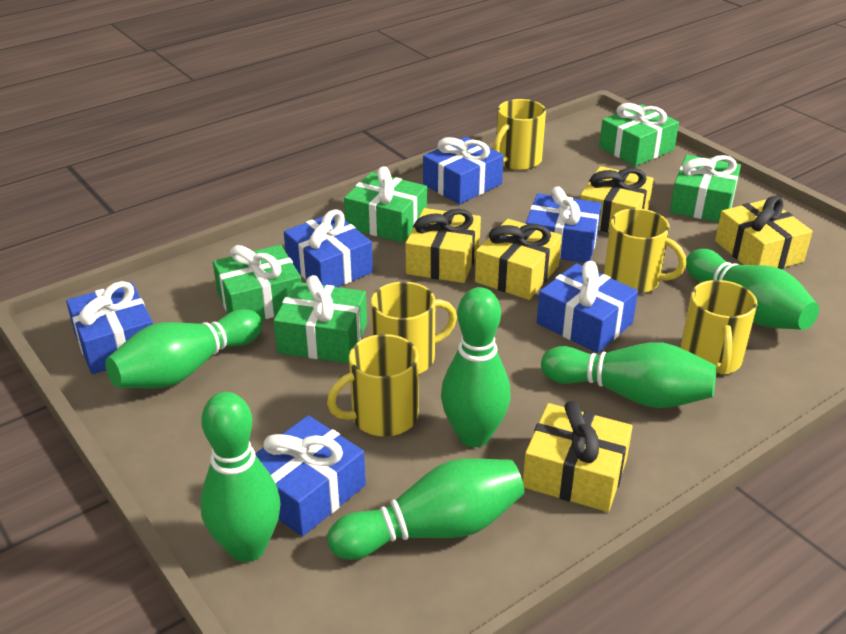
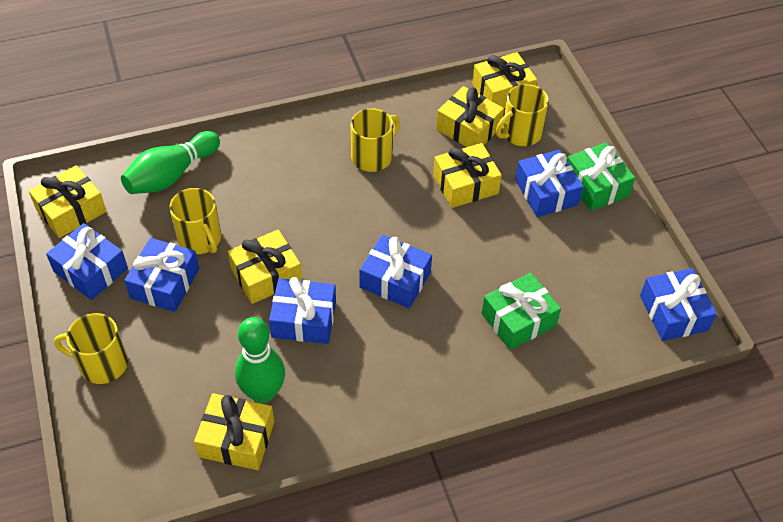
green bowling pin: [105,309,263,389] [200,392,281,562] [327,458,525,560] [441,287,511,447] [541,342,716,408] [686,249,819,330] = 6 -> [121,131,220,194] [235,317,285,403] = 2
green gift: [213,245,302,320] [274,275,367,363] [344,166,427,243] [599,103,679,166] [670,155,741,222] = 5 -> [482,273,561,350] [567,142,635,211] = 2
yellow gift: [406,208,481,283] [475,219,562,300] [523,401,633,512] [580,166,653,232] [715,196,813,269] = 5 -> [29,165,107,238] [194,393,274,470] [228,230,302,304] [433,143,502,208] [436,86,504,147] [472,52,537,108] = 6
yellow mug: [327,334,419,437] [371,282,457,374] [493,99,546,170] [604,208,686,294] [680,280,757,375] = 5 -> [54,313,128,384] [169,188,221,254] [350,108,400,172] [496,84,549,146] = 4

